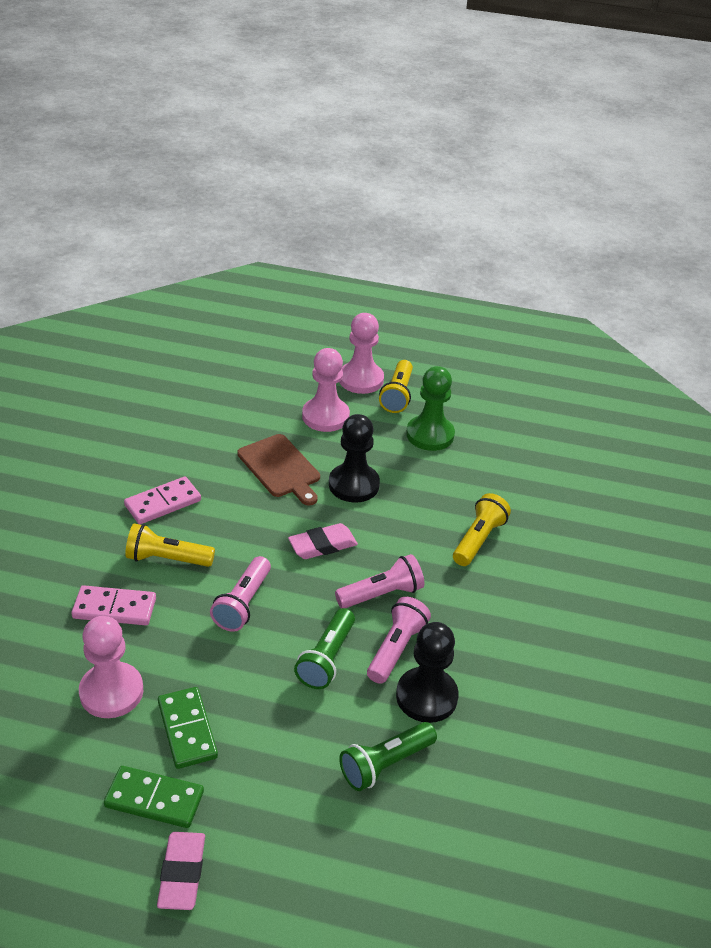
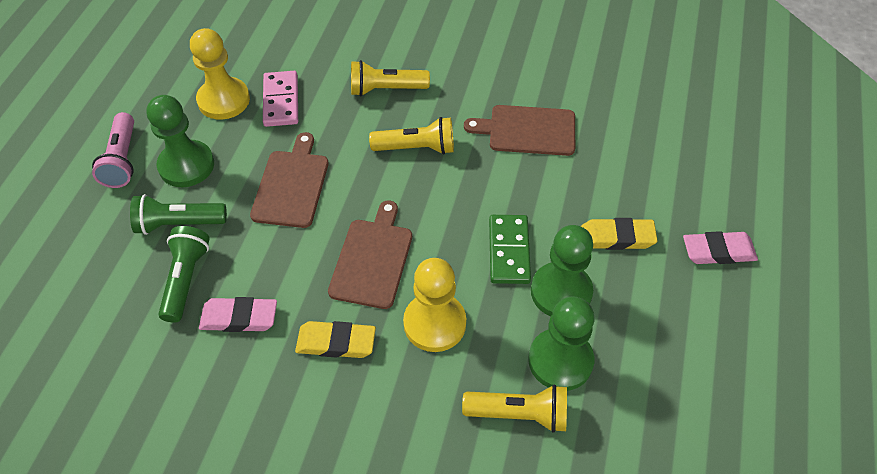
black pawn: [329,414,380,502] [396,622,459,723] = 2 -> none = 0
brown cutting board: [237,434,320,505] = 1 -> [250,132,329,228] [328,201,412,309] [464,105,575,156] = 3
green domino: [104,766,204,828] [158,687,218,769] = 2 -> [489,215,531,284] = 1
green pawn: [406,366,455,451] = 1 -> [146,95,214,187] [528,296,594,391] [531,225,593,316] = 3
pink domino: [71,585,156,625] [124,477,201,524] = 2 -> [263,71,298,127] = 1
pink flashlight: [210,556,271,632] [335,554,424,608] [367,597,431,684] = 3 -> [92,112,134,188] = 1
pink pawn: [79,616,143,718] [302,348,350,432] [339,313,384,394] = 3 -> none = 0
yellow eraser: none = 0 -> [295,321,376,358] [581,218,658,250] = 2
yellow pawn: none = 0 -> [190,28,250,120] [403,258,466,352] = 2

